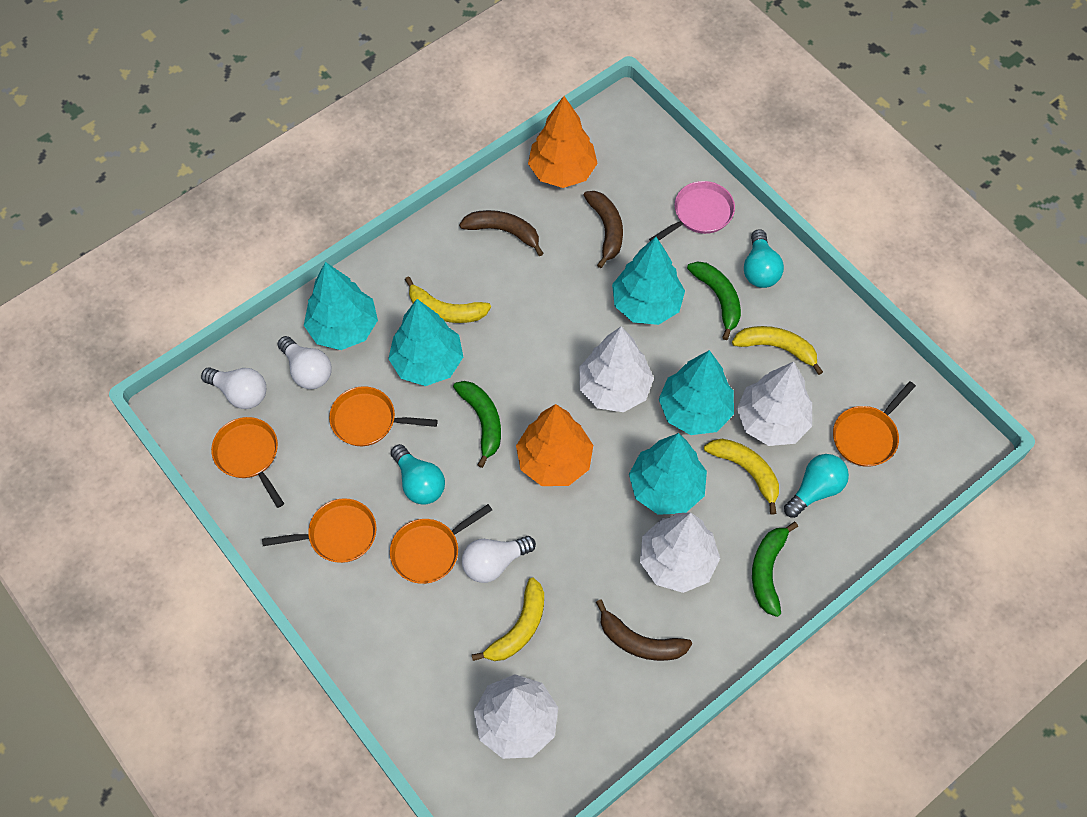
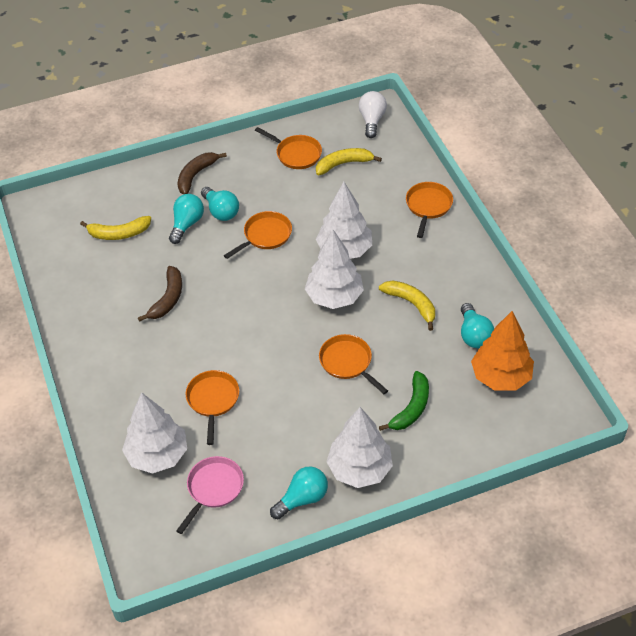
brown banana: [459,210,544,256] [583,191,623,268] [596,599,692,661] = 3 -> [138,266,182,322] [177,152,227,194] = 2
green banana: [453,381,501,468] [687,261,741,340] [752,522,798,617] = 3 -> [379,371,429,431] = 1
orange tree: [516,404,593,486] [528,96,598,188] = 2 -> [471,311,534,390] = 1
turquoise light bulb: [391,444,445,505] [744,229,784,288] [784,454,849,518] = 3 -> [169,194,204,244] [201,187,239,221] [270,466,328,520] [461,303,494,348] = 4
turquoise tree: [304,262,378,350] [388,299,463,386] [612,237,685,325] [629,433,707,515] [659,350,734,435] = 5 -> none = 0
white light bulb: [201,367,266,409] [278,336,332,389] [462,536,536,583] = 3 -> [359,91,387,138] = 1
yellow banana: [405,276,491,323] [471,578,544,661] [704,439,779,515] [732,326,823,375] = 4 -> [80,216,151,240] [316,148,382,175] [379,280,435,331] = 3

